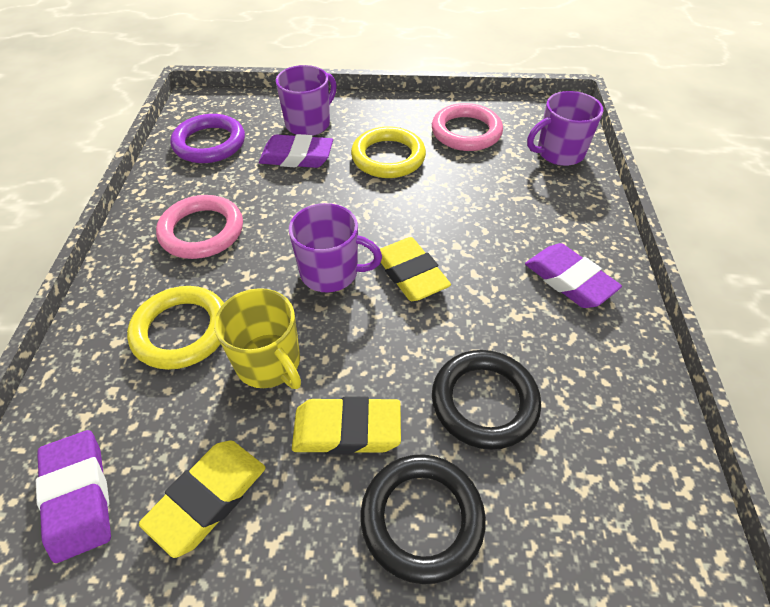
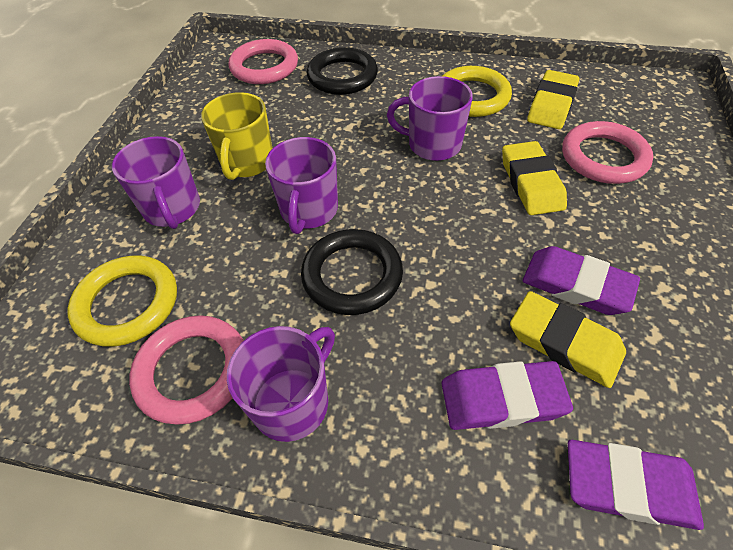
pink ring: [156,195,243,259] [432,103,503,151] = 2 -> [129,315,244,425] [229,39,298,84] [562,121,653,184] = 3
purple mug: [276,65,337,136] [289,203,382,292] [527,91,604,166] = 3 -> [112,136,200,229] [227,326,335,442] [265,137,338,234] [387,76,473,161] = 4
purple ring: [170,114,245,163] = 1 -> none = 0

